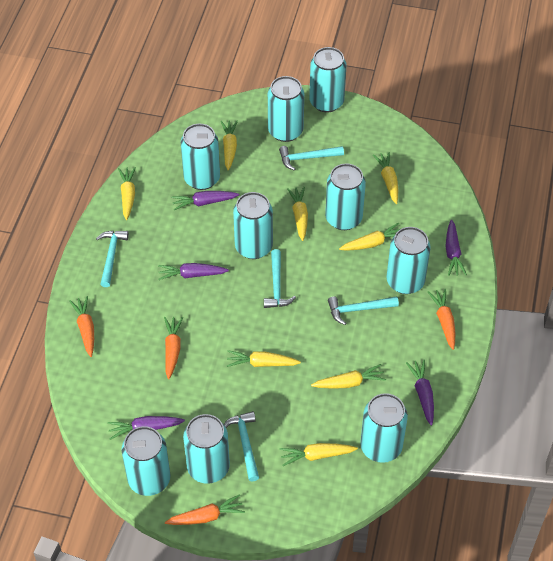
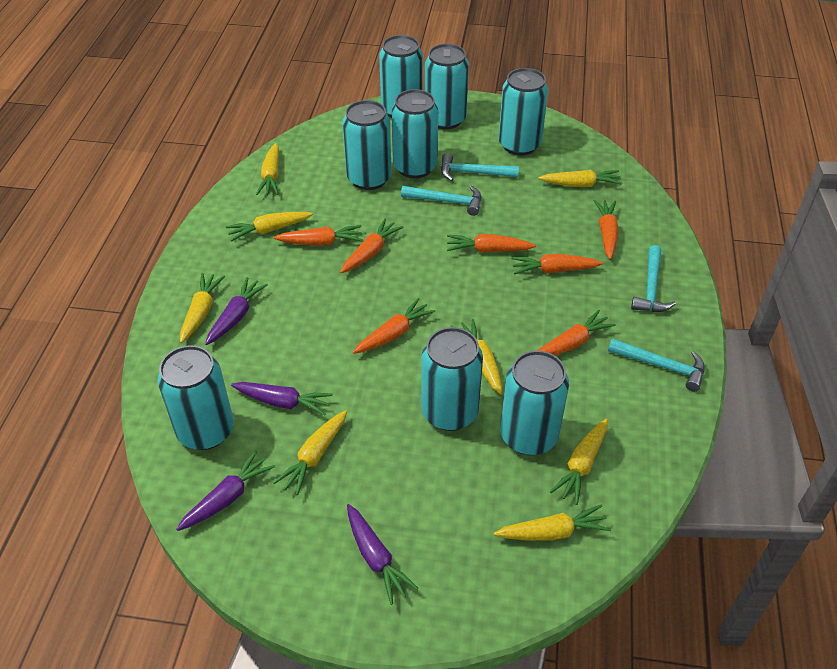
orange carrot: [69,296,94,357] [164,317,183,379] [165,494,245,525] [428,289,455,350] = 4 -> [274,225,363,246] [340,218,403,273] [353,298,435,354] [447,234,536,253] [511,254,603,274] [537,310,616,355] [593,200,619,259] = 7
purple carrot: [108,416,185,440] [158,263,229,280] [171,191,239,210] [406,360,434,426] [446,220,467,276] = 5 -> [177,450,275,531] [205,277,268,345] [231,382,333,416] [347,504,419,605] = 4
turquoise can: [121,426,171,496] [181,123,220,190] [183,414,230,484] [233,192,273,259] [268,76,304,142] [309,47,346,112] [325,163,366,230] [360,393,408,463] [387,227,431,294] = 9 -> [158,345,234,450] [343,100,392,190] [379,35,423,118] [392,89,438,178] [421,327,483,431] [425,44,469,129] [499,68,548,155] [500,351,569,455] = 8
turquoise hammer: [96,231,129,287] [224,411,259,482] [264,249,296,308] [279,146,344,171] [328,296,399,325] = 5 -> [401,186,481,216] [441,153,519,181] [608,338,705,391] [631,245,676,312] = 4

